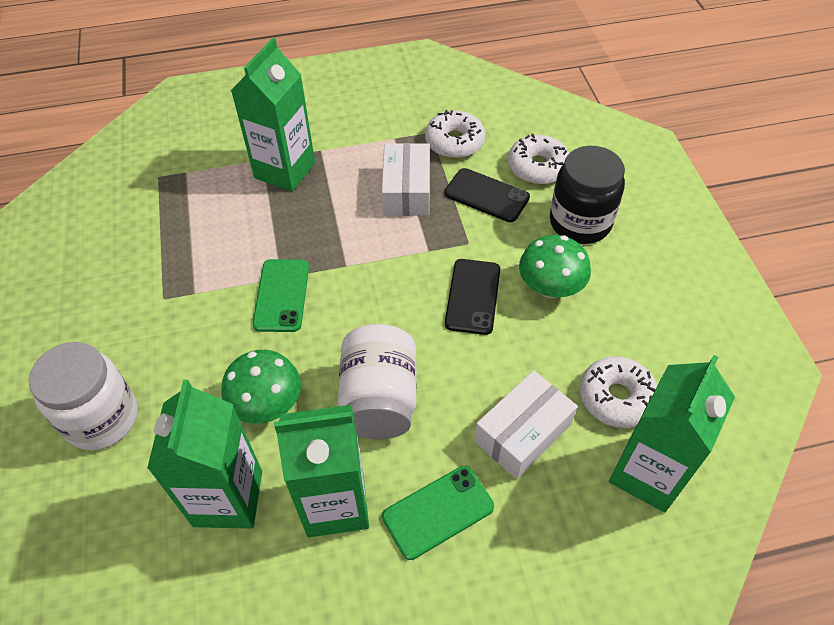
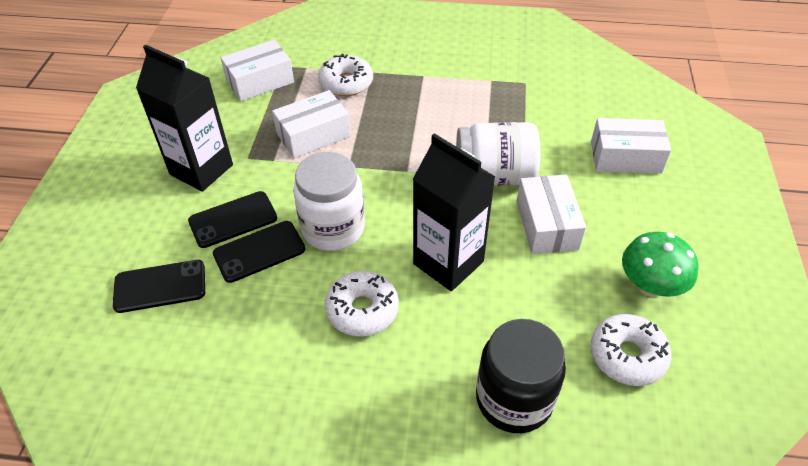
black carton: none = 0 -> [136,44,233,192] [413,133,495,291] = 2
black phone: [444,168,530,222] [445,259,500,335] = 2 -> [113,260,205,313] [188,191,277,248] [213,221,305,283] = 3
green carton: [147,380,262,529] [231,38,315,192] [274,405,369,537] [609,355,735,512] = 4 -> none = 0
green mushroom: [221,350,301,424] [519,235,591,299] = 2 -> [622,232,699,297] = 1
green phone: [253,259,309,332] [382,466,494,560] = 2 -> none = 0
white box: [382,143,430,216] [474,370,578,479] = 2 -> [221,39,294,101] [272,90,351,158] [517,174,586,254] [591,118,671,174] = 4

